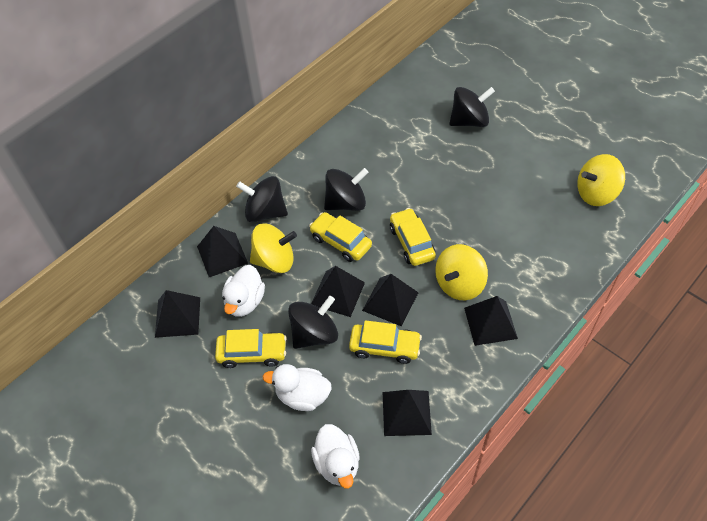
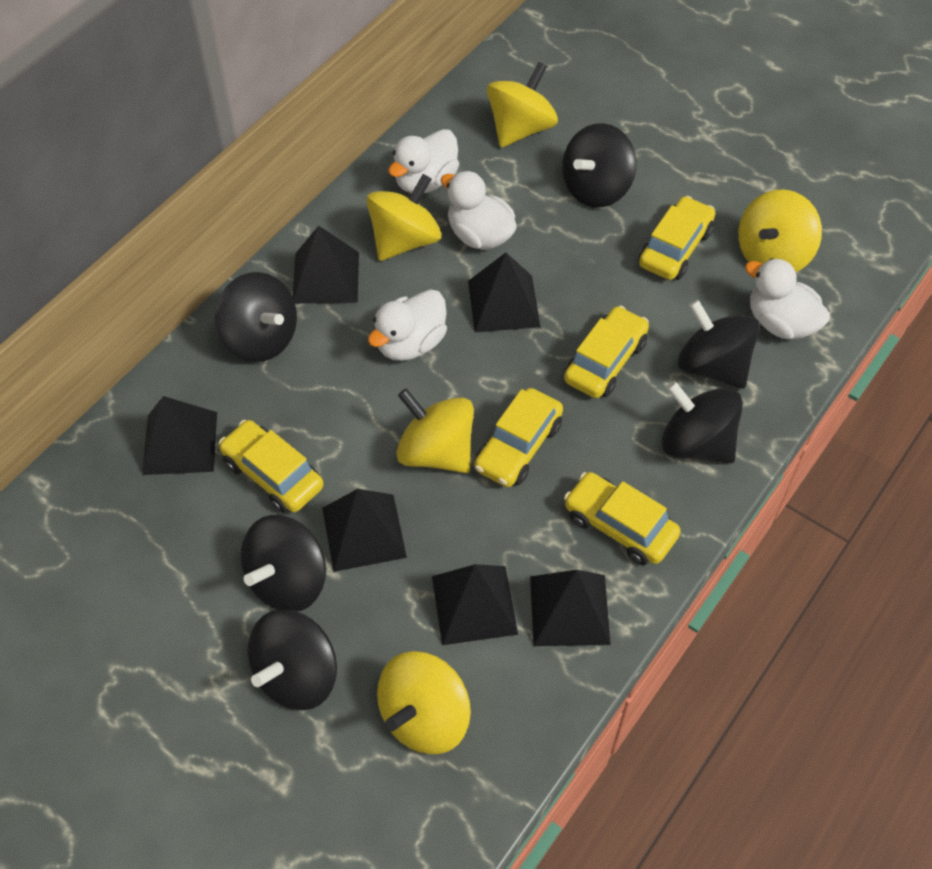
black spinning top: [236,176,288,223] [288,296,338,349] [324,168,368,211] [449,87,495,127] = 4 -> [215,272,297,362] [241,515,326,611] [248,610,337,710] [562,123,637,207] [662,381,743,463] [678,300,760,389] = 6
white duck: [222,265,265,317] [262,364,332,411] [311,424,360,488] = 3 -> [368,289,447,361] [388,129,459,193] [440,171,517,250] [745,258,830,339] = 4
yellow car: [215,329,287,368] [309,212,372,262] [349,320,422,364] [390,208,436,266] = 4 -> [219,420,324,513] [474,388,563,487] [564,306,649,398] [564,472,681,565] [639,196,715,280] = 5
yellow spinning top: [250,223,297,273] [435,244,488,300] [577,154,625,206] = 3 -> [366,174,441,261] [377,651,471,754] [396,388,474,473] [487,62,558,148] [738,189,822,272] = 5

